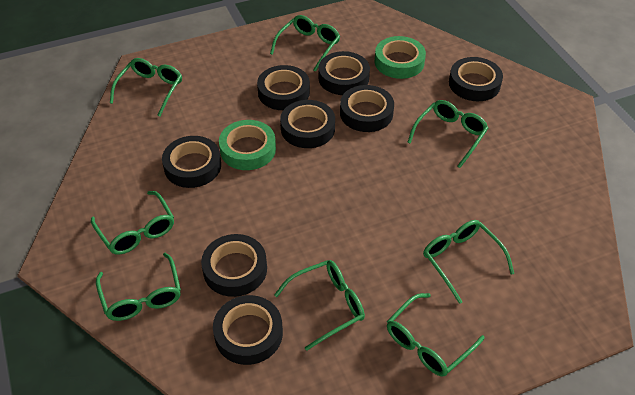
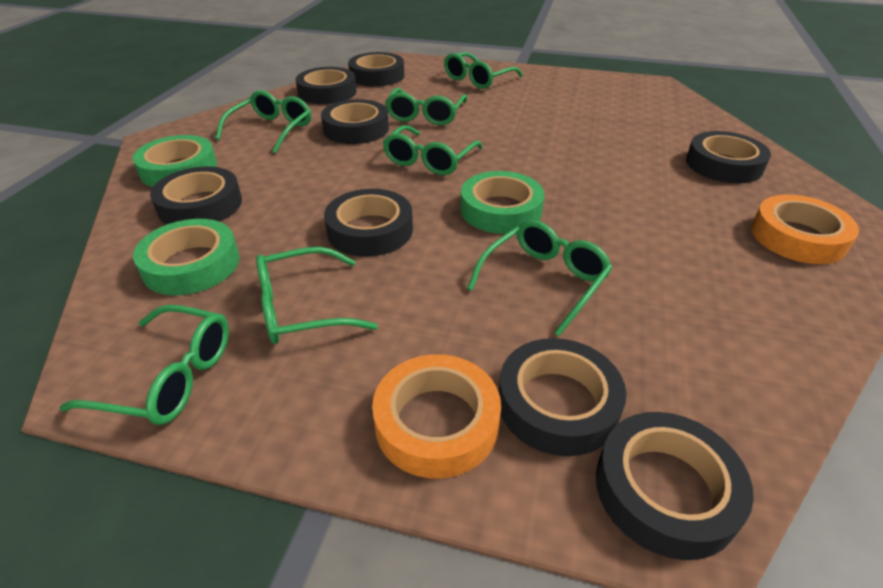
green glasses: [91,191,174,255] [96,253,181,321] [110,58,182,116] [270,15,340,72] [274,260,365,351] [387,293,485,376] [407,100,488,168] [423,220,514,304] = 8 -> [59,305,229,425] [215,90,311,154] [256,247,378,344] [383,125,483,175] [385,88,467,125] [444,52,523,89] [467,220,612,336] = 7
green tape: [219,120,276,170] [375,36,426,79] = 2 -> [132,135,217,187] [133,219,240,295] [460,171,545,234] = 3
orange tape: none = 0 -> [372,354,501,479] [751,195,859,264] = 2

